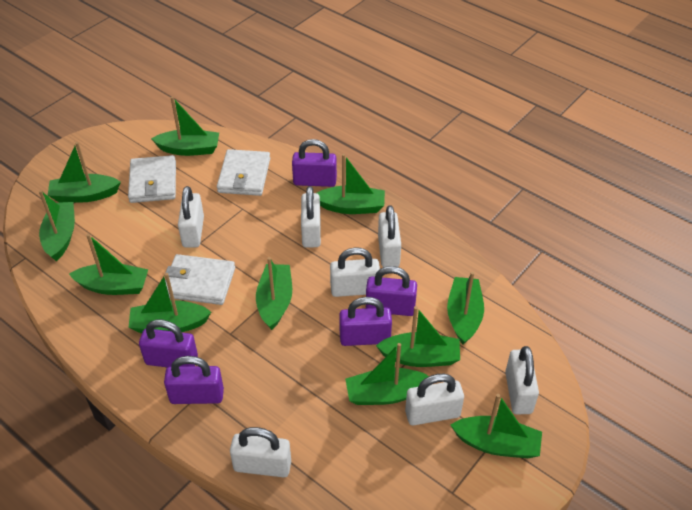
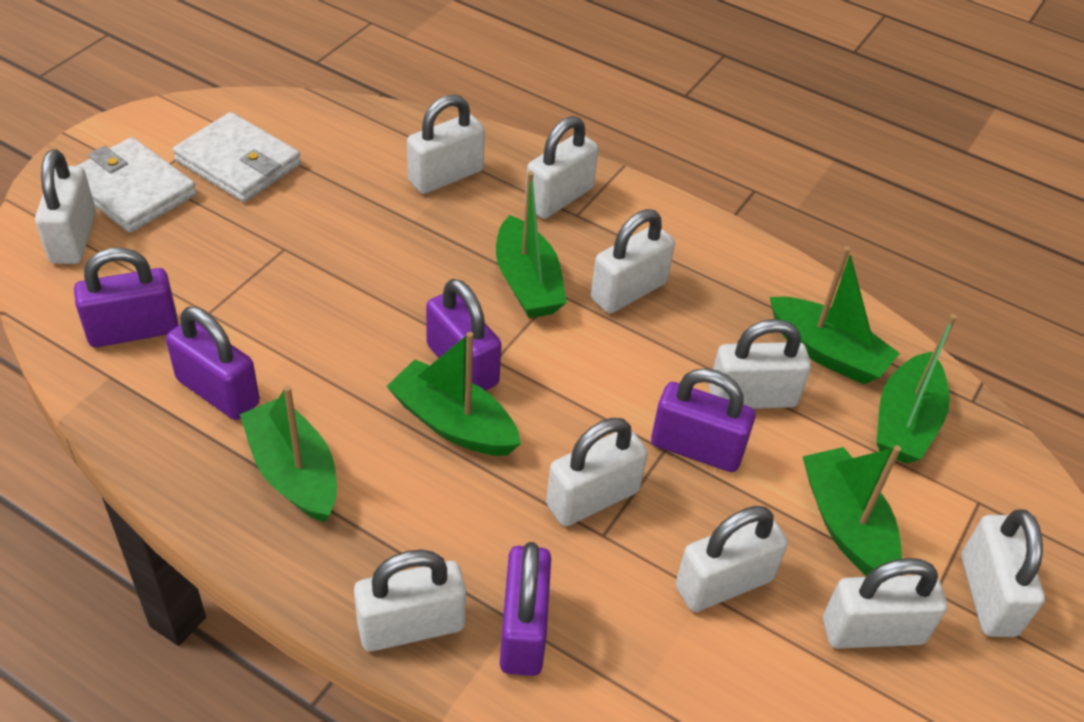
green boat: [39,190,75,261] [47,142,121,203] [69,234,148,295] [129,273,211,333] [151,97,219,156] [256,257,292,330] [317,154,385,214] [345,343,429,405] [376,306,460,367] [447,272,484,345] [451,394,542,458] = 11 -> [240,385,337,522] [386,332,521,456] [496,171,567,318] [770,246,900,384] [802,445,902,576] [876,314,957,464] = 6
white padlock: [178,186,204,247] [230,427,291,477] [301,186,321,248] [330,247,380,297] [378,205,401,267] [405,374,464,425] [505,346,539,414] = 7 -> [35,149,96,264] [354,550,466,652] [407,94,485,194] [525,116,599,219] [546,418,648,526] [591,209,675,314] [676,506,788,612] [709,319,811,409] [823,558,947,649] [961,510,1045,637] = 10
white wallet: [128,155,176,203] [164,254,235,305] [217,149,270,196] = 3 -> [77,137,197,233] [173,112,301,202] = 2

